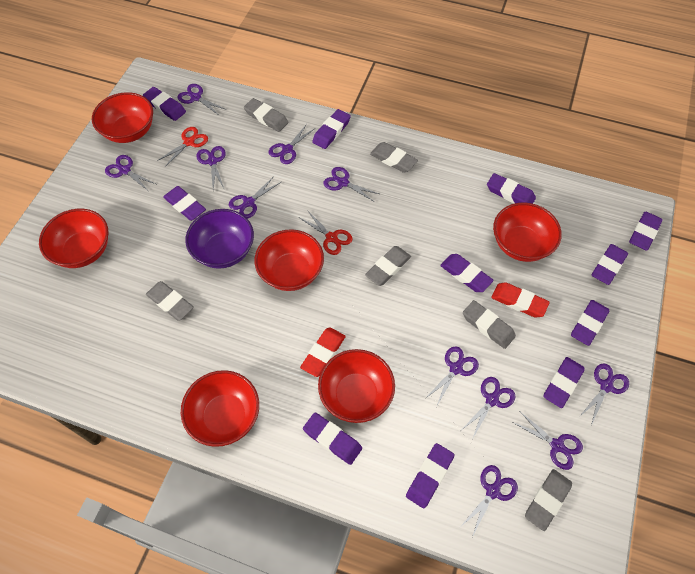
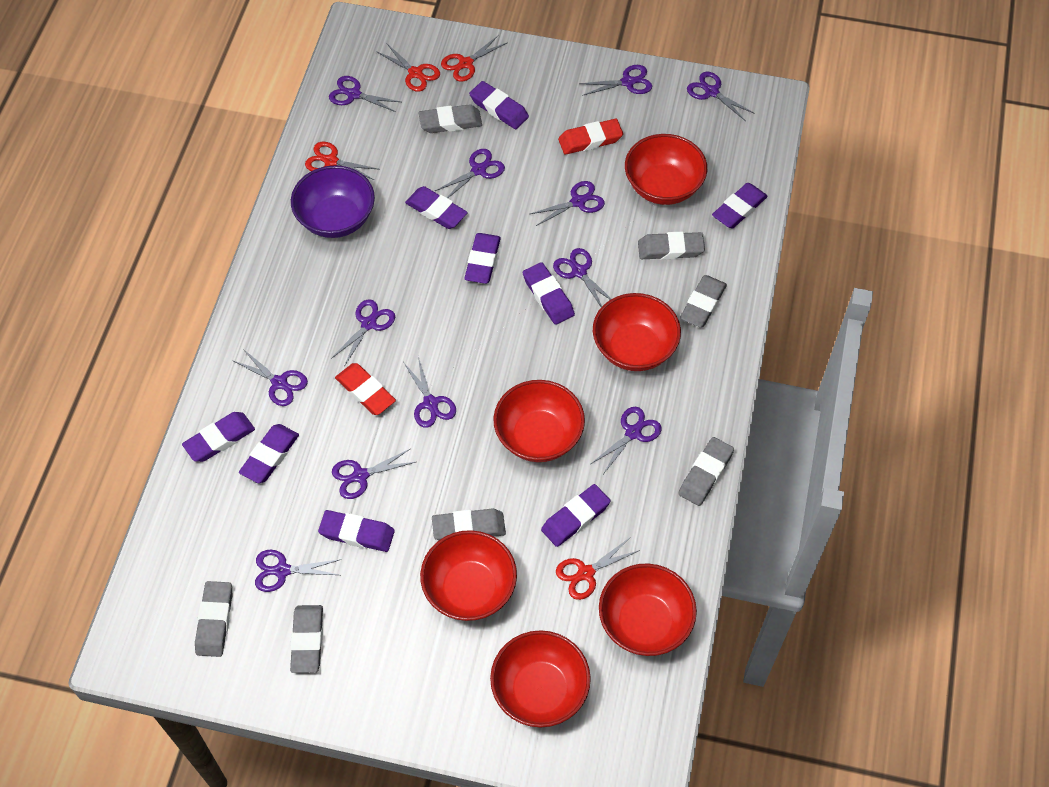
grey eraser: [146,281,194,321] [244,98,289,132] [365,246,411,286] [370,142,418,173] [463,300,516,349] [525,469,572,531] = 6 -> [195,581,233,657] [290,605,323,673] [419,104,482,133] [432,509,506,541] [638,232,705,260] [678,437,734,506] [680,275,727,328] = 7
purple eraser: [143,87,186,121] [163,186,206,221] [303,412,362,465] [312,109,351,149] [406,443,455,509] [440,254,494,292] [487,173,536,204] [543,357,585,408] [571,300,609,346] [592,244,628,285] [629,212,663,251] = 11 -> [182,412,255,462] [239,424,299,483] [318,510,395,552] [405,186,468,229] [464,233,501,284] [469,81,529,129] [523,262,575,325] [541,484,611,547] [712,183,768,228] = 9
purple scissors: [105,155,156,190] [178,84,227,115] [196,146,226,190] [229,176,281,219] [269,124,314,164] [323,167,379,201] [425,346,479,405] [460,465,518,537] [462,377,515,438] [512,412,583,470] [579,363,629,426] = 11 -> [232,349,308,406] [255,550,342,592] [329,76,401,112] [331,299,395,367] [332,449,415,499] [403,357,456,428] [435,149,505,198] [530,181,605,226] [553,248,611,307] [579,65,652,96] [591,407,662,473] [687,72,755,121] = 12
red scissors: [157,127,208,167] [300,210,353,255] = 2 -> [305,142,380,180] [376,43,440,92] [441,35,508,82] [556,538,640,600] = 4

